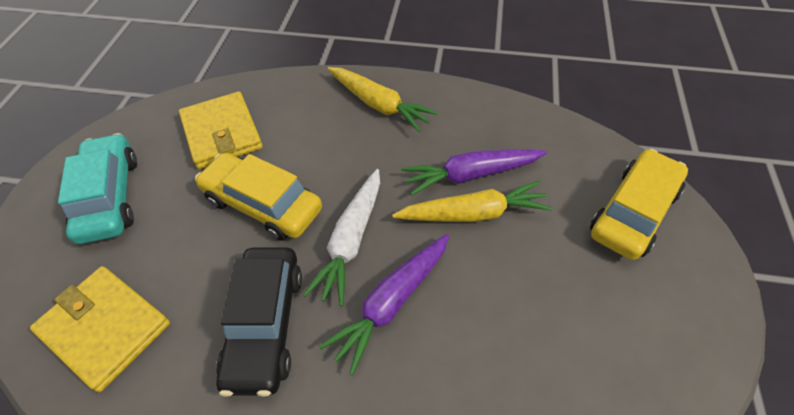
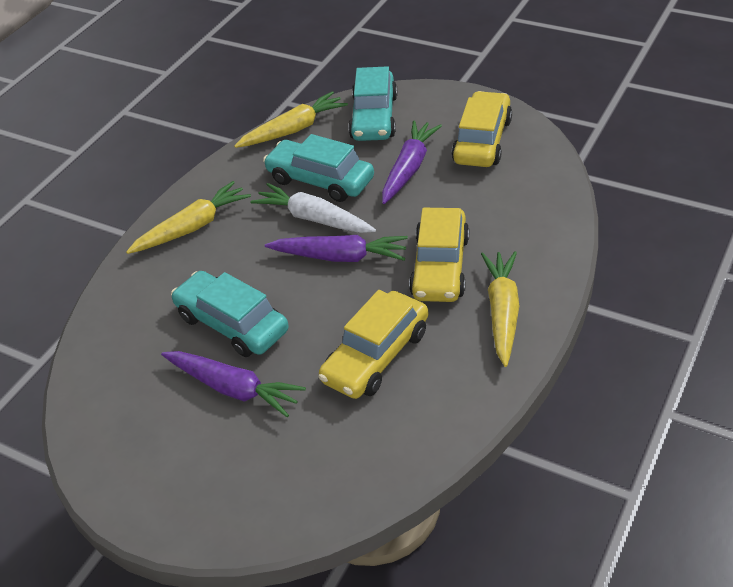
black car: [216,247,302,397] = 1 -> none = 0
purple carrot: [319,234,449,375] [402,149,547,196] = 2 -> [161,351,306,417] [265,235,408,262] [382,120,442,204] = 3
turquoise car: [58,133,137,244] = 1 -> [171,271,289,357] [263,134,374,202] [348,66,397,141] = 3
yellow car: [195,153,322,241] [590,149,688,260] = 2 -> [318,290,429,399] [409,208,469,302] [452,91,512,167] = 3
yellow carrot: [328,67,438,132] [392,181,552,222] = 2 -> [126,181,251,254] [234,91,348,148] [481,251,519,367] = 3
yellow wallet: [30,266,170,392] [179,92,263,169] = 2 -> none = 0

